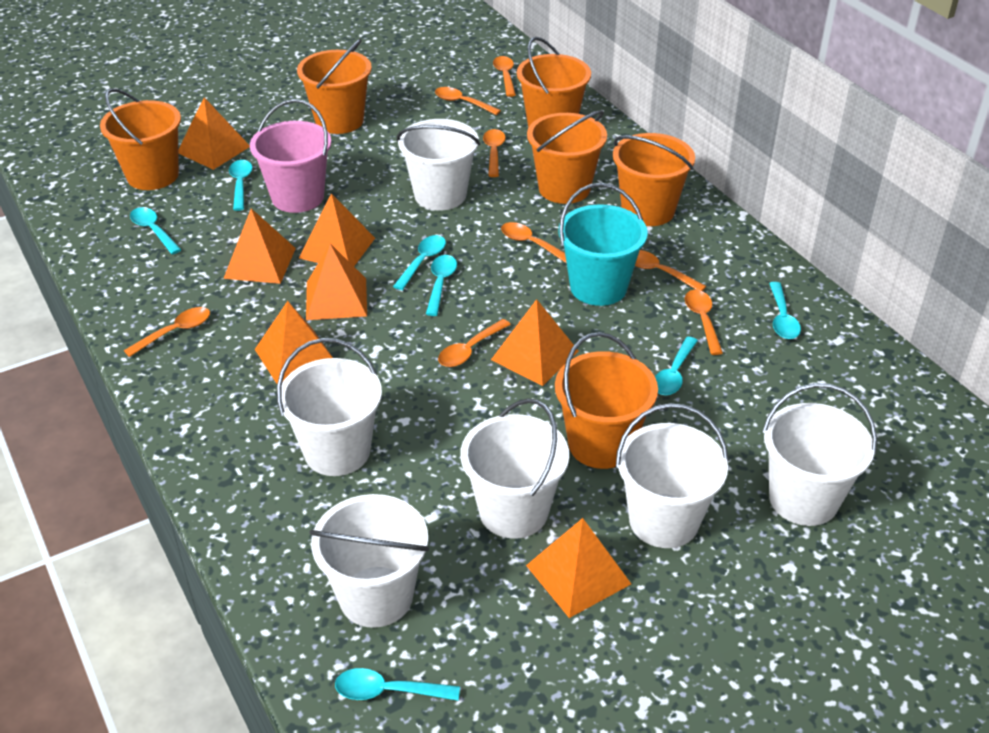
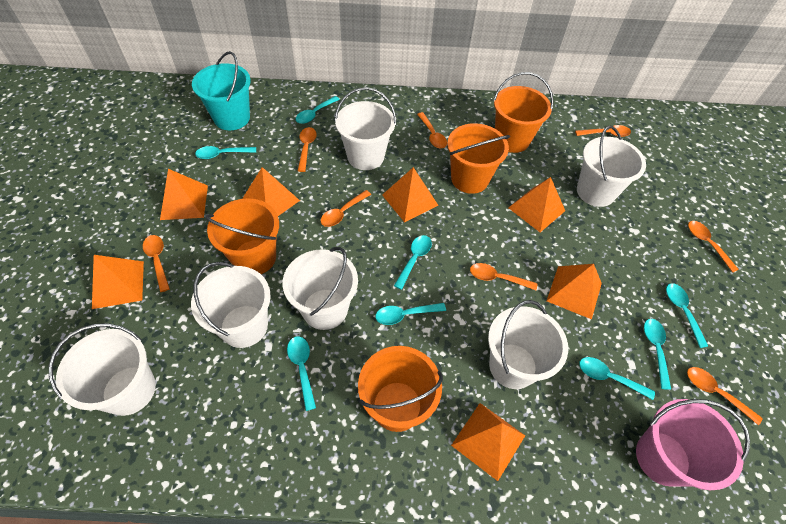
orange bucket: [100,88,181,190] [297,39,372,134] [517,37,591,128] [527,110,607,204] [555,332,658,469] [613,133,695,226] = 6 -> [205,198,279,274] [358,346,443,432] [447,123,510,194] [493,72,554,153] = 4
turquoise spoon: [130,207,181,254] [229,160,252,211] [335,668,460,701] [393,235,446,290] [426,255,457,316] [655,337,698,396] [769,282,801,339] = 7 -> [195,146,256,159] [287,336,316,411] [296,96,340,124] [375,303,446,325] [394,235,432,290] [579,357,655,400] [644,319,671,390] [666,283,708,348] = 8

